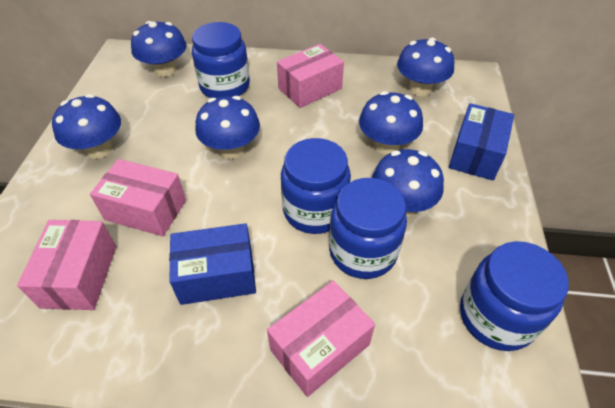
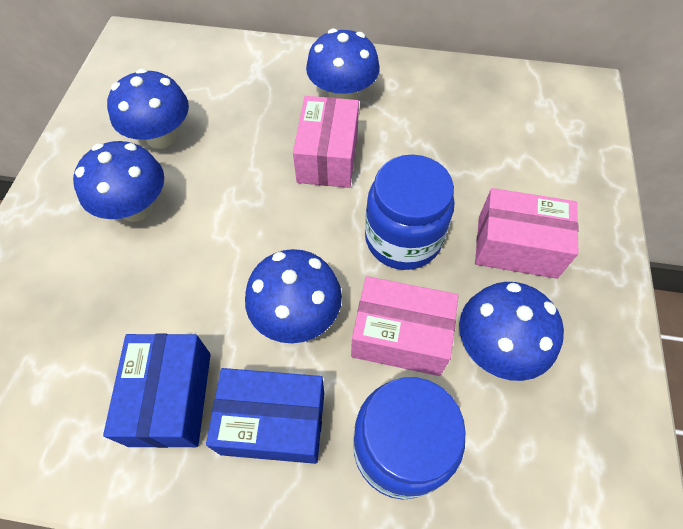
blue jar: [192,22,250,98] [281,138,351,234] [329,178,407,279] [460,241,569,351] = 4 -> [353,377,466,500] [365,155,454,270] = 2
blue mushroom: [52,94,121,159] [131,21,187,77] [195,96,260,159] [359,91,423,155] [372,149,444,217] [397,38,454,96] = 6 -> [73,141,164,222] [107,69,189,149] [245,249,342,343] [306,28,380,100] [459,282,564,381] = 5
pink box: [17,220,117,310] [90,159,186,236] [267,281,375,397] [277,44,344,108] = 4 -> [293,96,359,188] [351,276,458,376] [475,188,579,279] = 3

